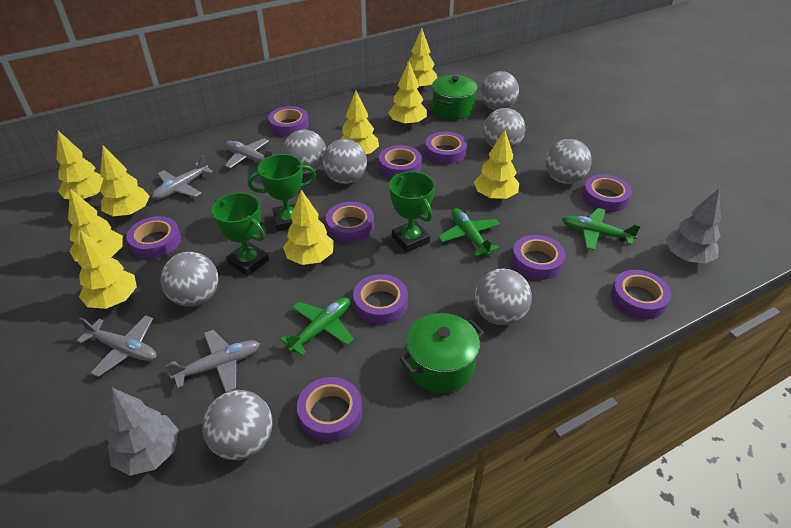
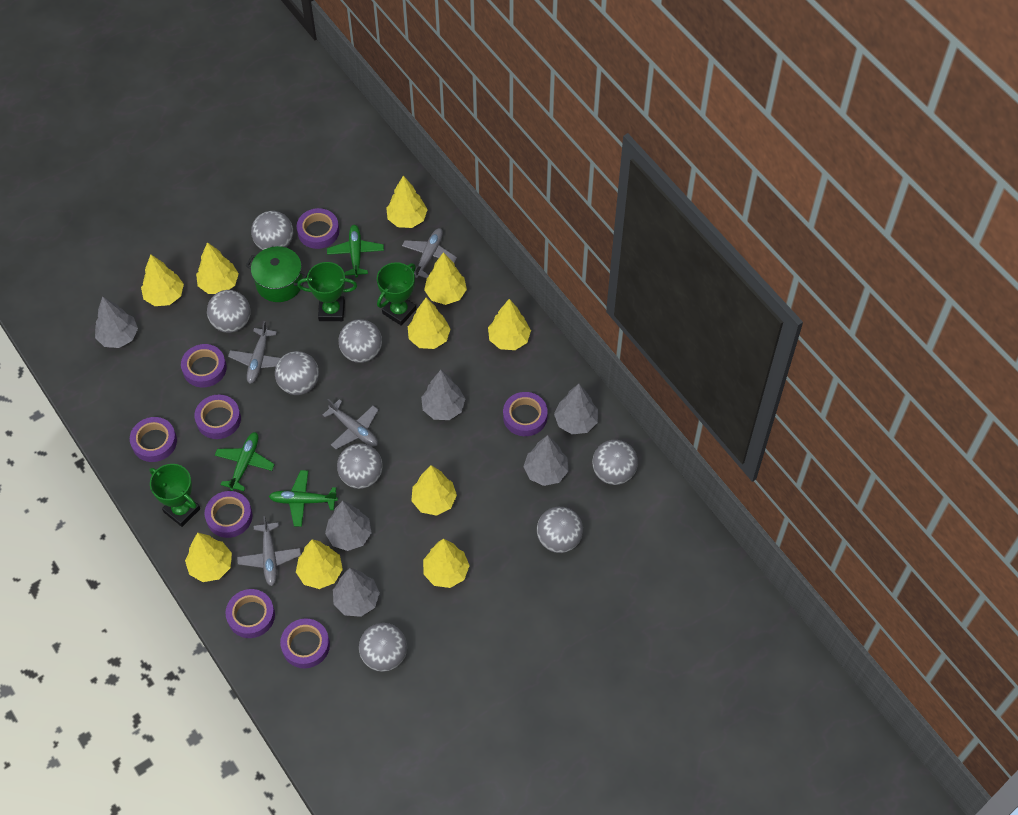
green pot: [400,313,484,393] [432,75,478,120] = 2 -> [246,246,307,302] = 1
grey tree: [107,388,179,476] [665,189,721,264] = 2 -> [95,296,138,348] [325,501,372,551] [333,568,380,617] [421,370,465,420] [523,435,569,486] [554,384,598,434] = 6
purple tape: [126,216,181,259] [268,106,309,136] [297,377,362,442] [326,202,374,243] [353,274,408,325] [379,145,422,178] [425,132,467,164] [512,235,565,280] [582,174,632,212] [611,270,671,319] = 10 -> [130,417,177,462] [181,344,227,387] [195,395,241,439] [204,491,253,538] [226,589,275,638] [280,618,330,668] [297,208,339,249] [503,392,548,436] = 8
yellow tree: [56,131,104,201] [68,189,123,262] [78,230,137,309] [100,146,150,216] [283,190,334,265] [341,90,379,154] [388,61,427,126] [407,28,437,90] [474,130,519,200] = 9 -> [141,255,184,306] [185,533,232,582] [196,242,239,294] [296,539,343,589] [386,176,428,228] [408,298,450,349] [411,465,457,516] [423,539,470,588] [424,252,467,305] [488,299,531,350] = 10

